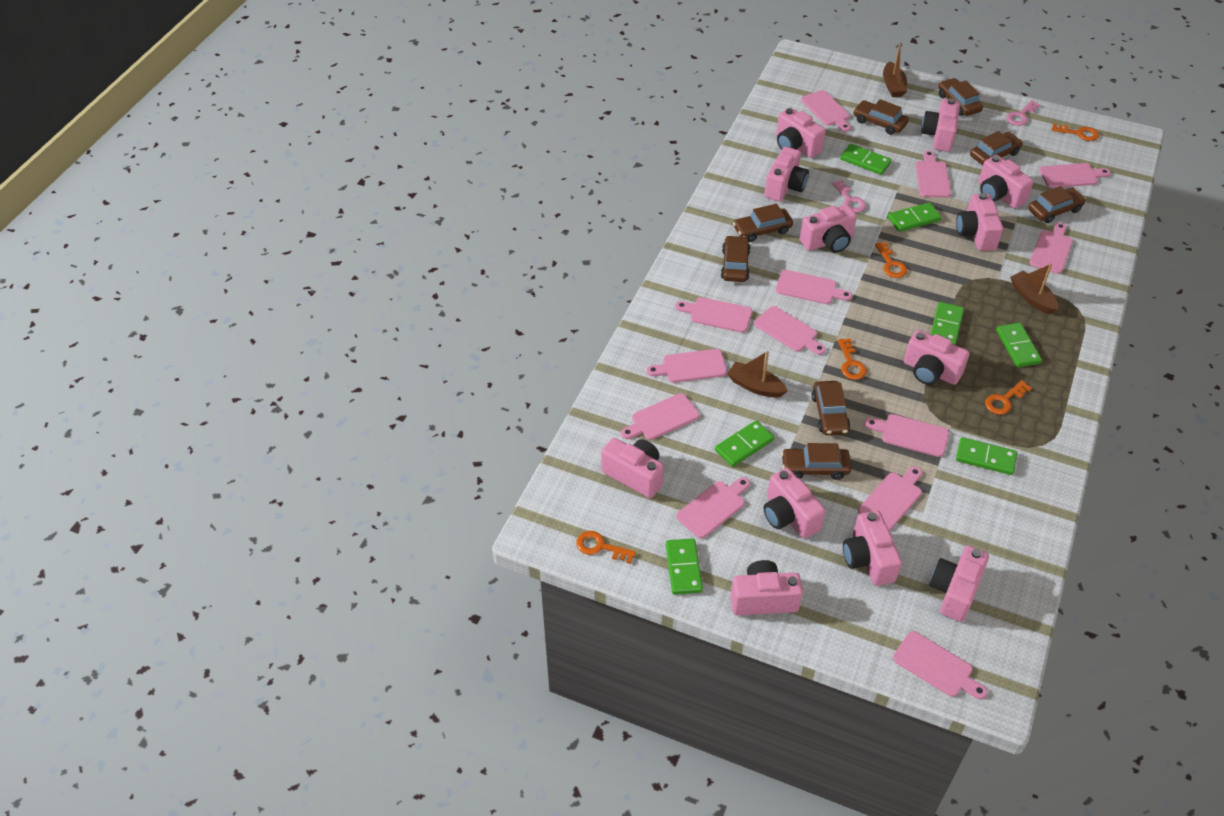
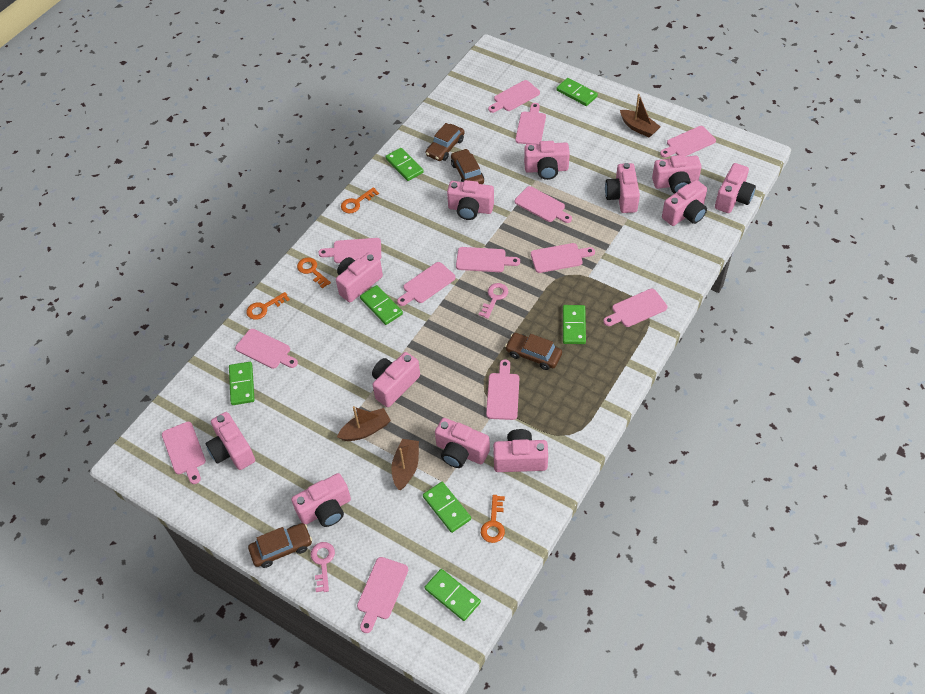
brown car: [721,235,750,282] [733,204,793,242] [781,443,851,480] [812,381,850,435] [853,99,909,135] [938,78,983,116] [970,131,1023,165] [1028,186,1086,223] = 8 -> [248,523,312,568] [426,123,464,161] [451,149,484,184] [505,333,562,370] = 4
orange key: [576,531,636,564] [838,338,867,380] [875,242,907,278] [985,380,1032,415] [1052,123,1099,141] = 5 -> [247,292,290,320] [297,258,331,288] [341,187,379,213] [481,495,505,543] = 4

